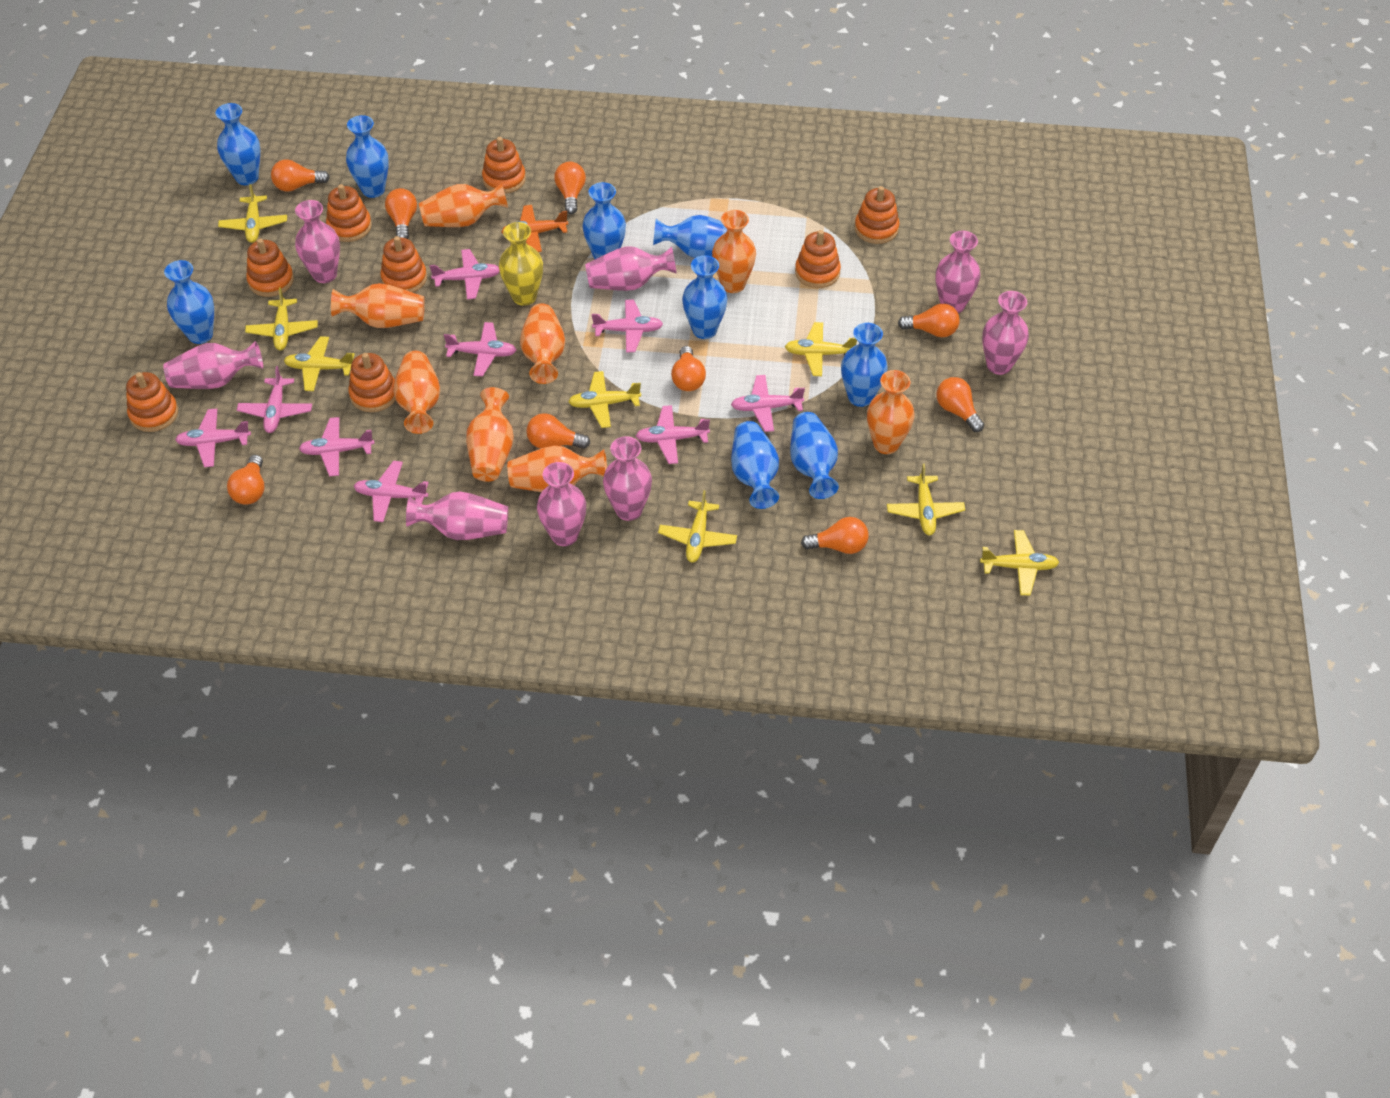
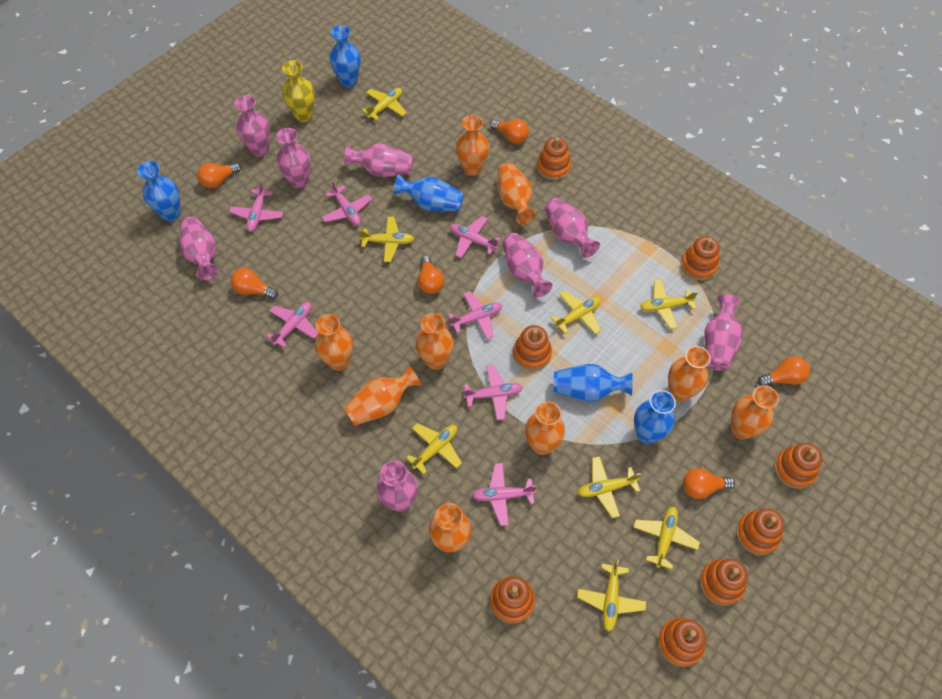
blue vase: [164,260,214,344] [216,103,260,185] [346,115,389,198] [582,182,626,259] [653,215,727,258] [682,255,727,339] [731,421,779,509] [790,412,839,499] [841,323,888,407] = 9 -> [137,161,181,221] [329,25,361,88] [393,174,464,211] [554,364,633,402] [634,390,676,444] = 5
orange light bulb: [227,455,264,505] [271,160,330,192] [385,188,417,239] [526,413,591,449] [554,162,586,214] [671,346,706,391] [801,517,869,554] [898,304,960,337] [937,377,984,432] = 9 -> [197,162,241,188] [231,268,278,299] [418,256,444,294] [490,119,529,144] [683,468,735,499] [757,356,810,386] = 6
orange plane: [501,205,568,252] = 1 -> none = 0
orange vase: [331,283,425,328] [393,351,440,434] [419,182,508,227] [466,387,514,482] [507,445,607,492] [520,303,565,384] [712,210,756,293] [867,370,915,454] = 8 -> [315,314,353,371] [344,365,421,426] [416,313,454,370] [429,503,471,552] [456,115,489,176] [498,163,536,225] [525,401,565,455] [668,346,711,402] [731,385,779,440] = 9
pink plane: [175,409,251,467] [237,366,312,433] [299,417,375,476] [354,461,428,522] [429,249,500,299] [444,322,516,376] [592,299,663,352] [636,405,710,464] [731,375,805,432] = 9 -> [229,181,283,232] [266,302,318,348] [322,180,372,225] [448,291,502,339] [450,216,501,258] [463,365,523,420] [472,463,537,526] = 7

